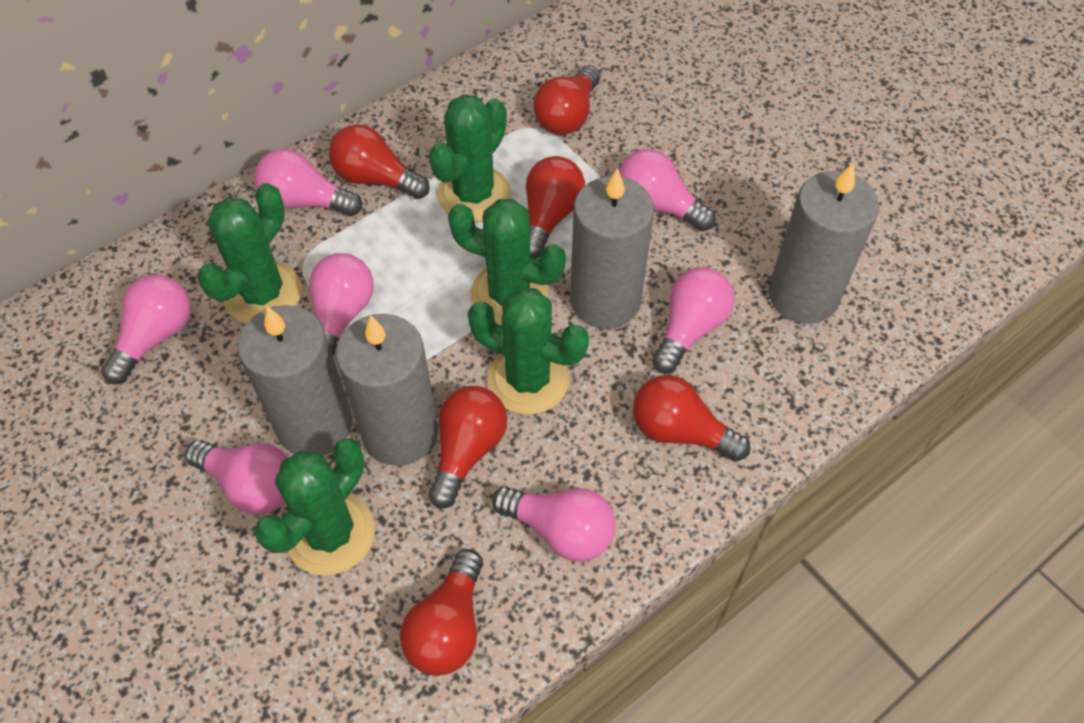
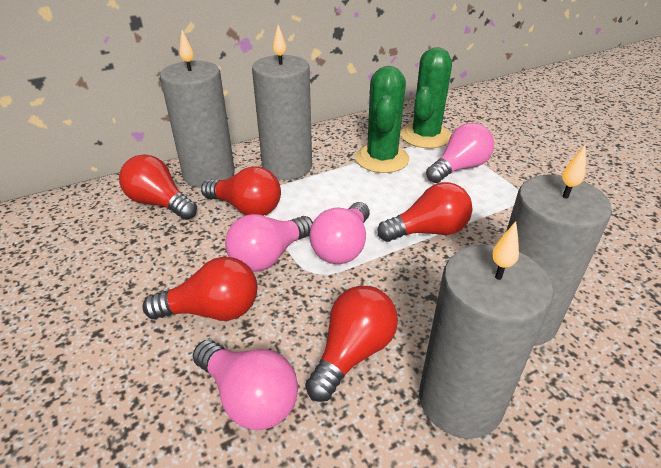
green cactus: [197,183,302,324] [254,438,375,576] [429,94,511,222] [448,199,566,326] [468,288,589,415] = 5 -> [355,66,409,173] [401,47,452,148] = 2
pink light bulb: [101,275,191,384] [185,440,289,514] [254,149,362,216] [309,253,374,356] [492,486,615,562] [619,149,716,231] [652,267,734,374] = 7 -> [193,340,298,430] [225,214,313,272] [309,202,370,264] [426,123,494,183] = 4
red light bulb: [329,124,430,199] [400,549,483,676] [428,386,507,509] [526,156,585,258] [533,66,600,135] [633,375,751,461] = 6 -> [119,155,197,220] [142,257,257,321] [201,166,281,216] [305,286,398,402] [377,182,472,242] = 5

